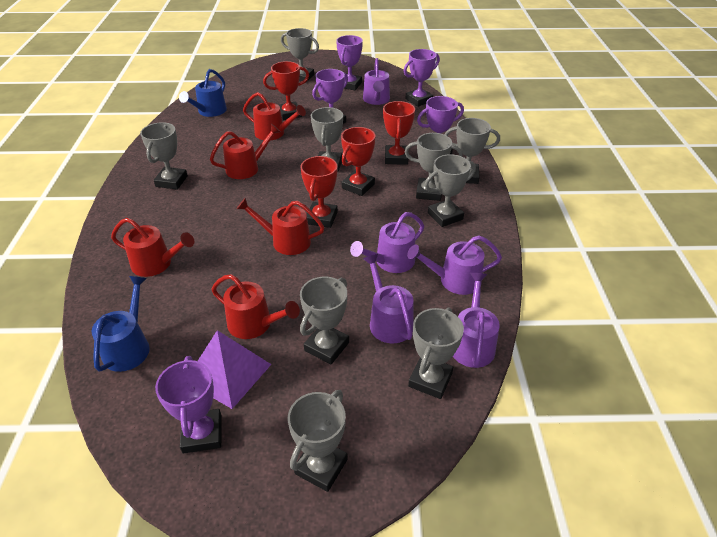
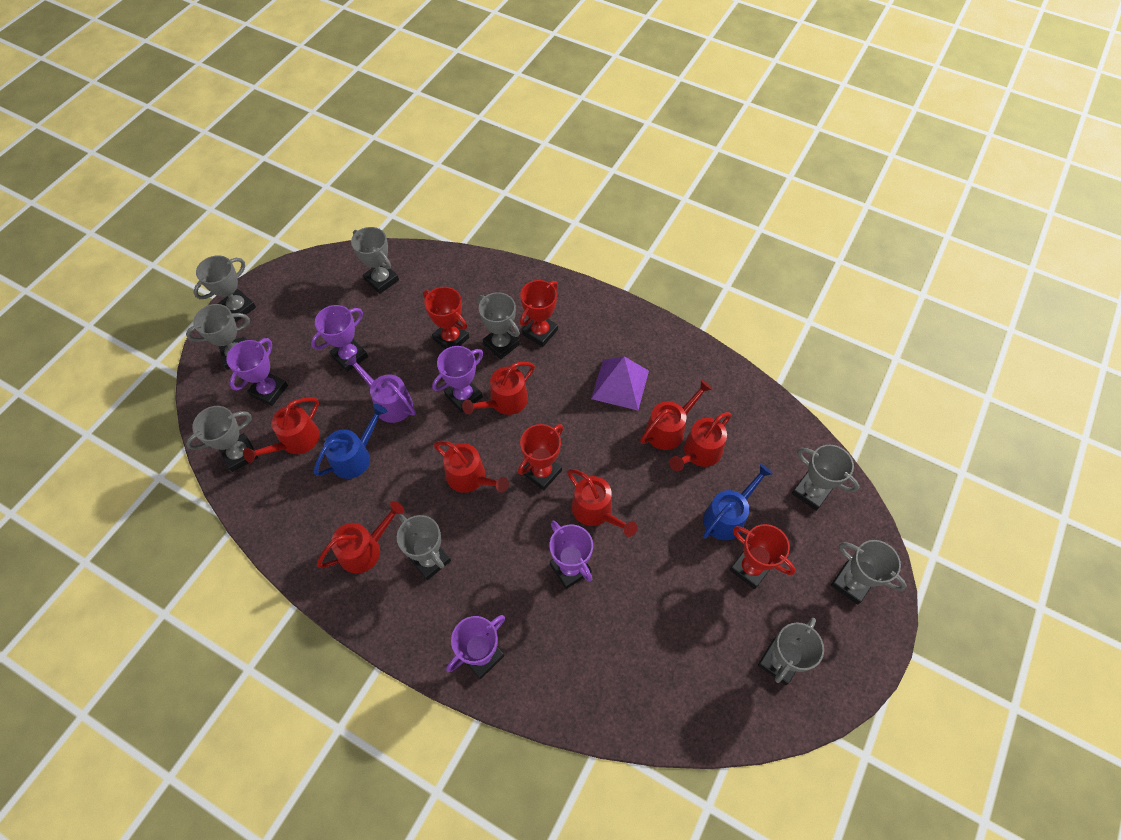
purple watering can: [350,212,424,273] [363,58,390,105] [363,254,414,343] [407,235,502,295] [453,273,500,368] = 5 -> [344,354,416,423] = 1
red watering can: [111,218,194,277] [210,124,281,179] [211,274,300,339] [237,198,325,255] [243,92,306,140] = 5 -> [243,397,320,463] [317,501,404,574] [433,441,509,493] [462,362,535,415] [567,469,637,537] [640,380,713,450] [670,412,731,471] = 7

